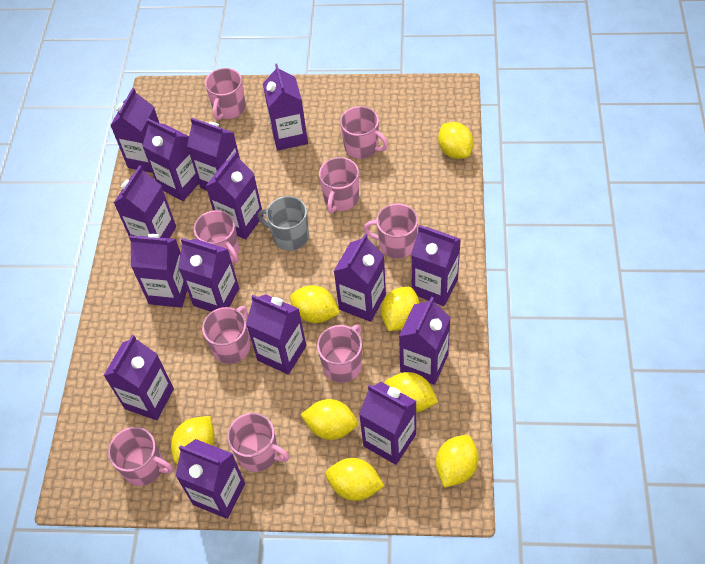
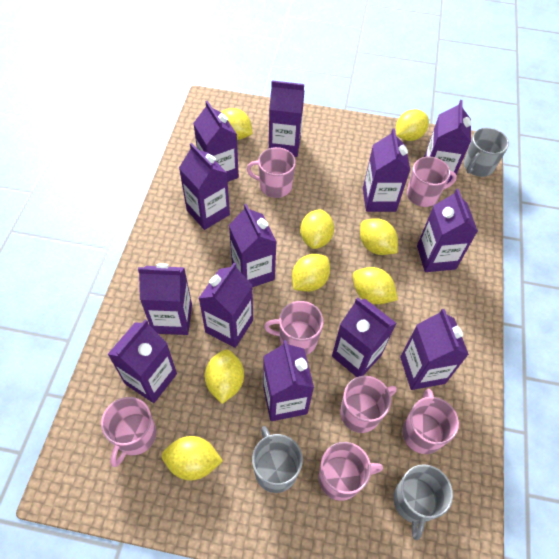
grey mug: [258,196,309,251] = 1 -> [252,426,303,493] [393,464,453,540] [464,128,509,177] = 3
pink mug: [108,427,173,486] [194,210,239,263] [202,306,250,364] [205,68,246,121] [227,413,289,472] [317,324,362,383] [319,157,359,214] [340,106,388,159] [364,204,418,259] = 9 -> [101,397,156,467] [247,147,296,198] [264,301,324,355] [319,442,383,501] [340,376,397,433] [402,389,459,454] [407,157,457,207] = 7
purple carton: [104,335,174,420] [110,88,160,173] [114,165,176,238] [129,234,187,308] [142,119,199,201] [175,439,245,519] [178,238,239,312] [187,118,240,191] [205,152,263,239] [246,294,306,375] [263,64,308,151] [334,234,386,322] [359,382,416,465] [399,297,451,385] [411,225,461,306] = 15 -> [108,319,177,403] [138,263,192,335] [179,143,230,230] [193,101,239,182] [199,263,253,348] [229,204,277,287] [263,340,314,421] [269,81,304,157] [332,297,397,377] [363,128,410,212] [400,309,469,390] [417,189,478,272] [424,100,471,184] = 13

